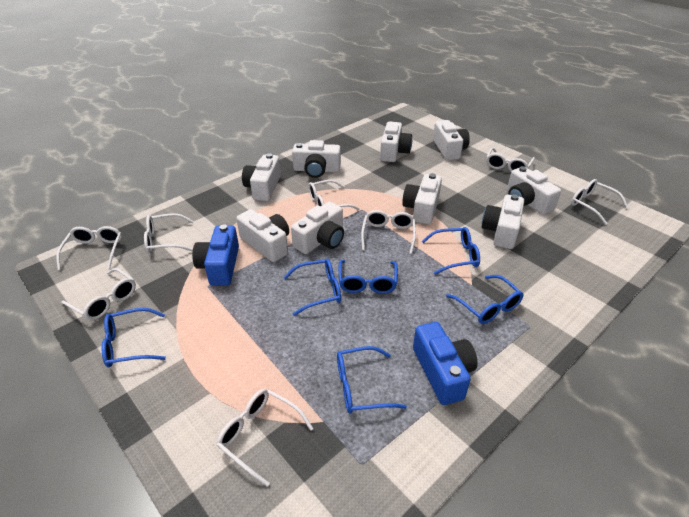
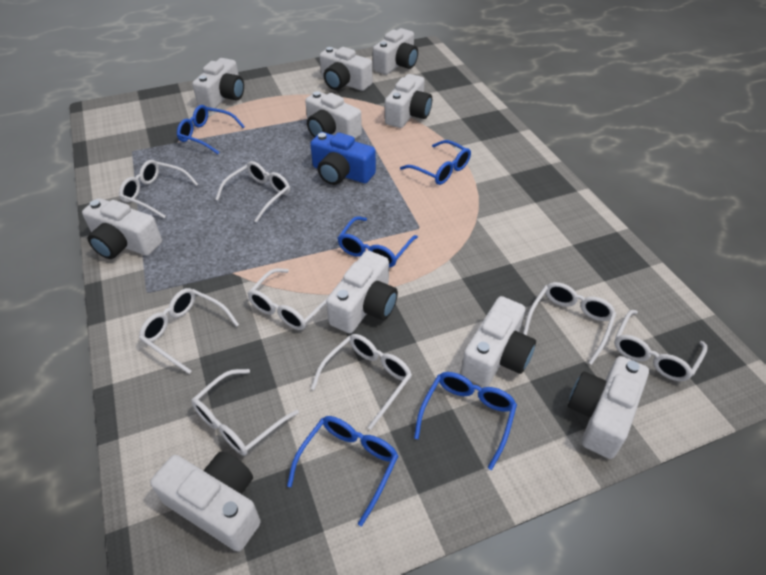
blue camera: [192,224,239,286] [413,322,477,405] = 2 -> [310,132,376,185] = 1
blue glasses: [101,308,166,367] [283,259,341,316] [337,346,407,414] [339,260,398,294] [422,227,480,275] [446,275,524,324] = 6 -> [177,105,245,154] [287,416,398,526] [338,216,418,268] [400,140,471,185] [414,372,517,470] = 5
white camera: [236,209,289,262] [242,153,281,201] [291,202,344,254] [292,140,341,178] [380,121,412,162] [402,173,442,224] [433,120,470,160] [482,194,524,249] [507,166,561,215] = 9 -> [82,198,162,259] [150,451,261,552] [192,58,244,108] [305,91,362,139] [320,47,373,91] [326,250,398,333] [373,28,418,75] [385,74,432,128] [461,296,536,387] [568,356,649,459] = 10

